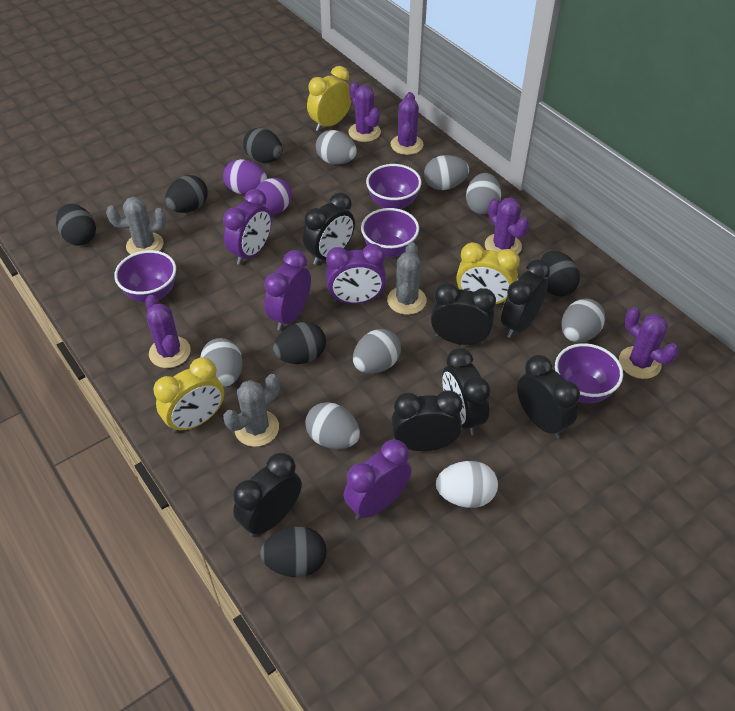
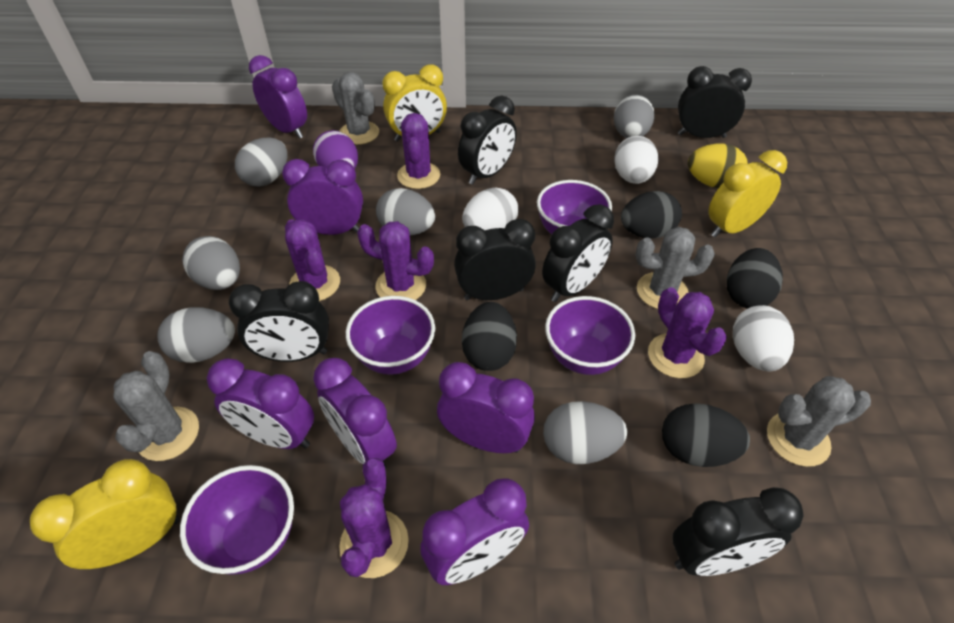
black clock: [233,453,302,537] [303,192,355,265] [391,390,462,451] [431,283,496,345] [442,348,491,435] [501,259,550,338] [517,355,580,439] = 7 -> [229,281,329,362] [454,219,536,300] [458,96,517,185] [542,204,614,302] [672,487,804,576] [678,66,752,138] = 6
black egg: [56,204,96,246] [165,175,208,213] [243,128,282,163] [260,527,327,577] [273,322,326,364] [541,251,580,296] = 6 -> [462,302,517,371] [621,191,682,238] [662,403,750,467] [727,248,783,309] = 4
grey cactus: [106,197,166,254] [223,374,280,447] [387,242,427,315] = 3 -> [113,351,199,461] [332,72,379,145] [635,227,715,309] [767,376,871,467] = 4
grey egg: [200,338,243,387] [305,402,360,449] [316,130,357,165] [353,329,401,374] [424,155,469,190] [466,173,501,215] [561,298,605,343] = 7 -> [157,307,235,363] [182,236,240,290] [235,137,287,187] [376,188,435,236] [543,401,627,464] [614,95,654,138] = 6
purple clock: [223,189,272,265] [264,250,311,331] [326,244,386,304] [344,439,411,520] = 4 -> [207,358,314,449] [249,55,307,139] [282,159,363,235] [313,358,397,469] [420,479,529,585] [437,362,535,453] = 6
purple egg: [223,159,267,195] [256,178,292,215] = 2 -> [313,130,358,169] = 1
white egg: [436,461,498,508] = 1 -> [462,187,518,231] [614,136,658,184] [733,305,794,372] = 3
yellow egg: none = 0 -> [688,144,748,188] = 1

